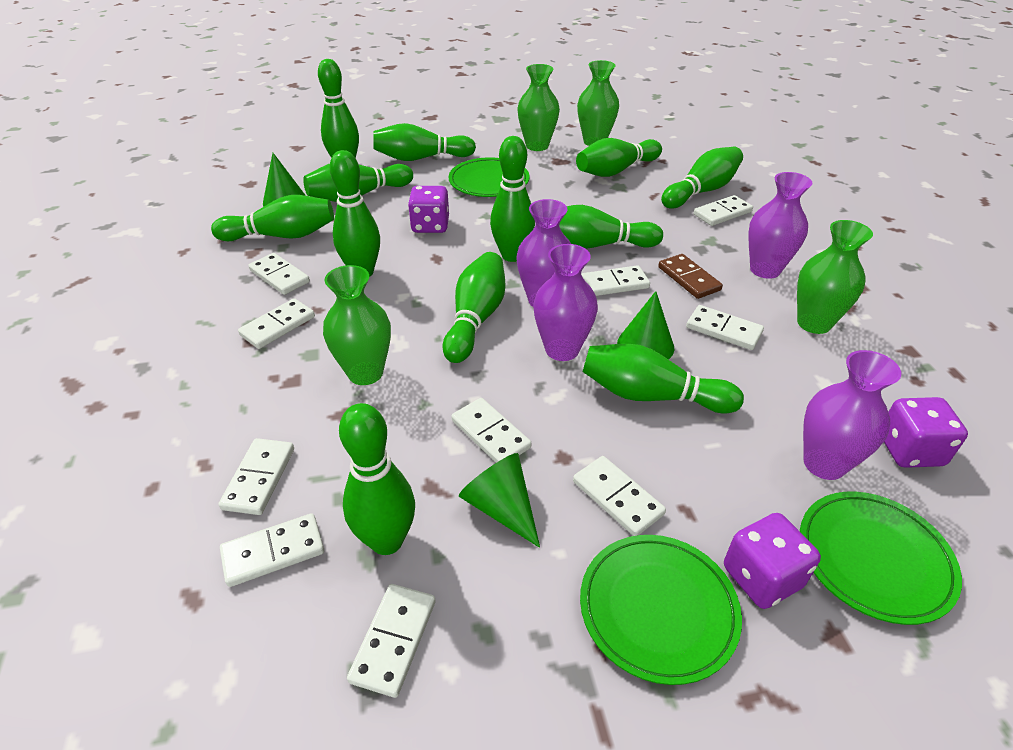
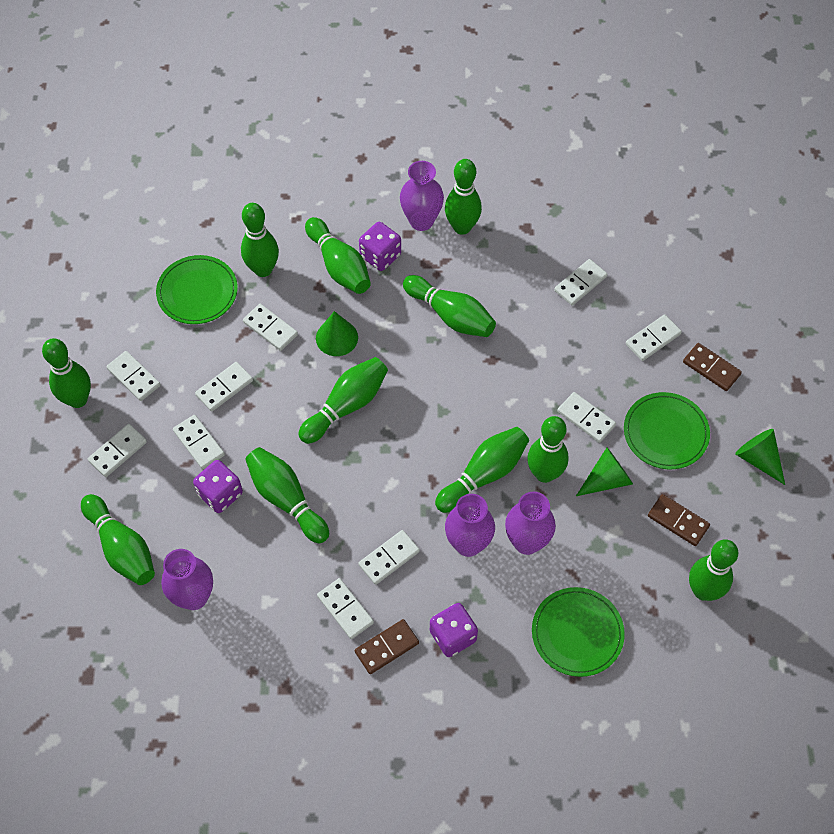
brown domino: [658,254,723,299] = 1 -> [355,619,419,674] [648,494,710,546] [683,343,742,391] = 3
green bowling pin: [211,195,334,241] [303,164,413,202] [318,59,359,159] [329,150,380,277] [339,403,415,555] [373,123,476,161] [443,252,506,363] [490,136,535,262] [559,205,663,249] [576,138,662,177] [583,344,744,413] [661,147,743,208] = 12 -> [42,338,91,408] [81,494,155,585] [241,203,279,277] [245,447,329,543] [298,357,388,444] [305,217,371,294] [403,275,496,337] [435,427,529,513] [445,159,482,235] [527,416,569,483] [689,539,738,601] = 11
green vase: [323,265,391,385] [517,64,560,151] [577,60,619,146] [797,220,873,334] = 4 -> none = 0

